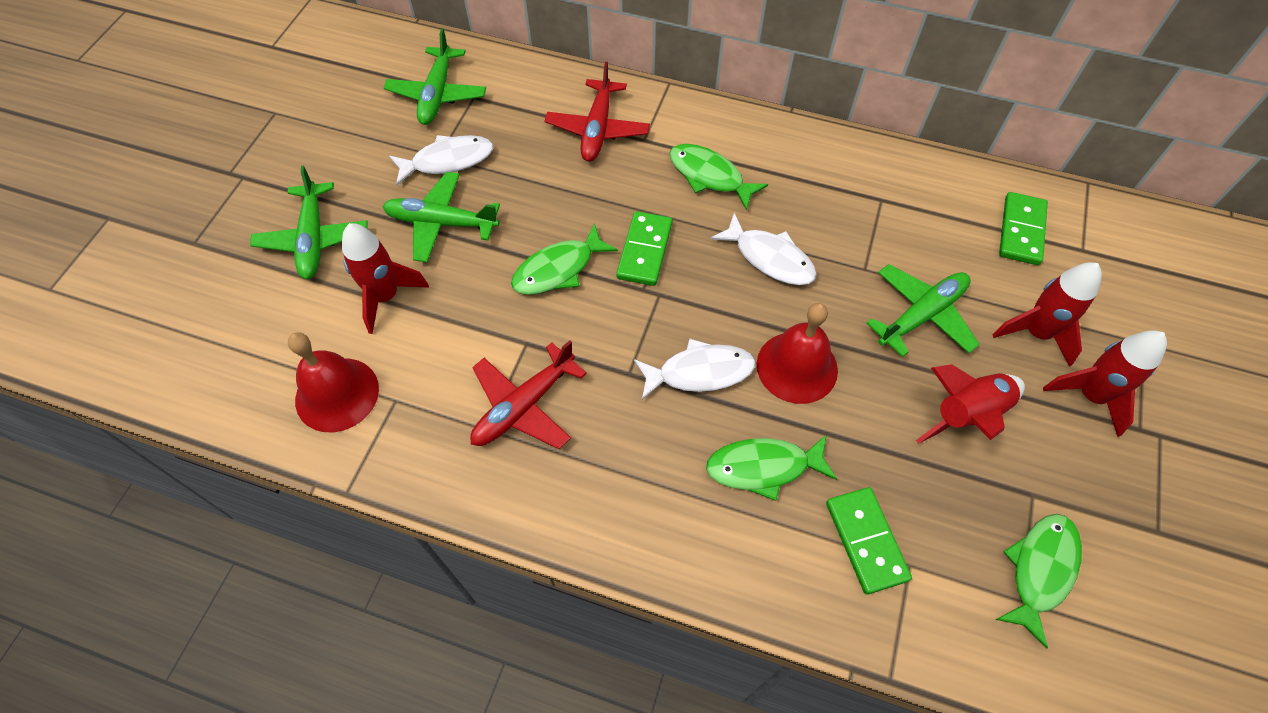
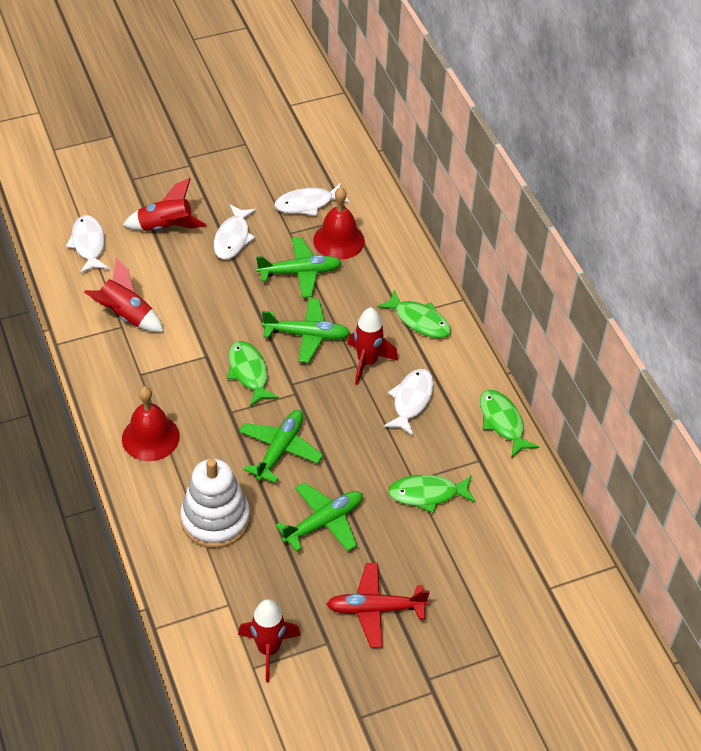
green domino: [616,211,673,286] [826,487,912,594] [999,192,1048,265] = 3 -> none = 0
red plane: [470,340,587,449] [545,61,650,162] = 2 -> [326,563,430,648] = 1
white fish: [389,135,493,185] [634,339,756,400] [710,213,817,285] = 3 -> [66,215,109,273] [214,204,257,260] [275,183,350,216] [384,369,434,436] = 4
white stacking toy: none = 0 -> [180,459,250,548] = 1

